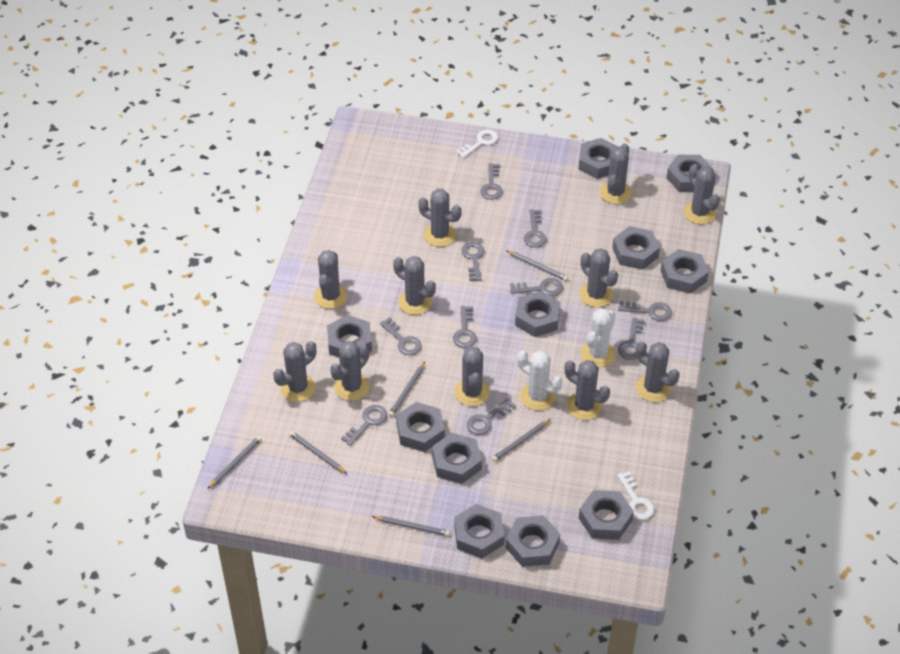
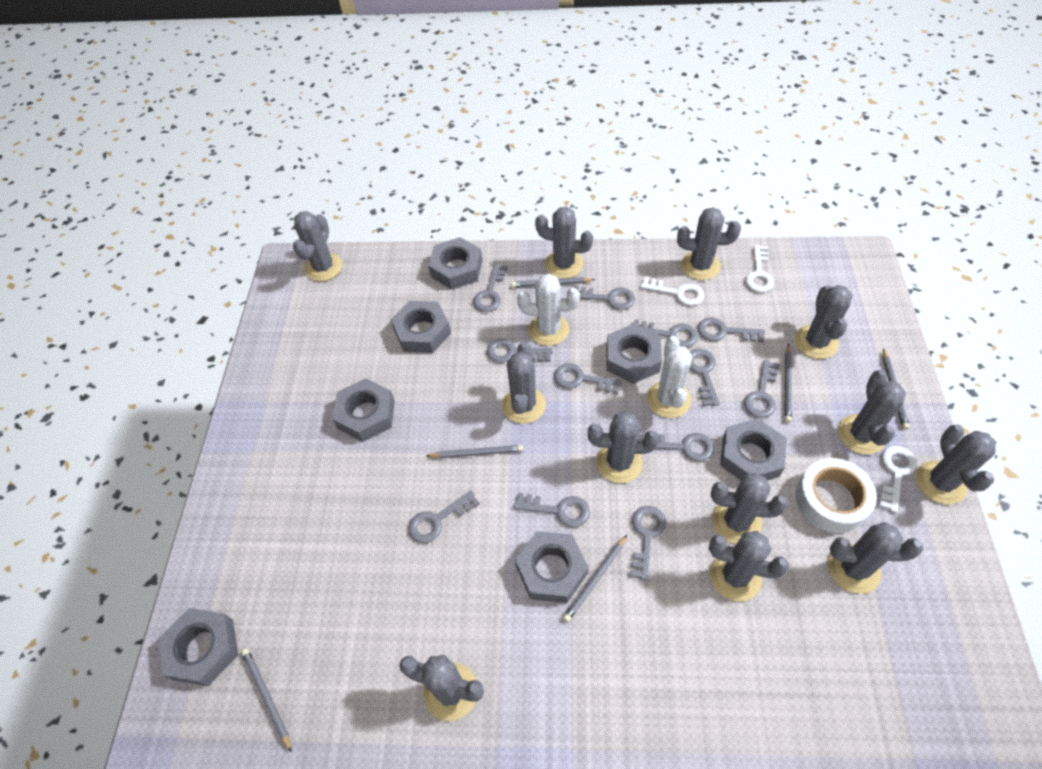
grey cactus: [273,341,316,402] [314,250,348,309] [330,341,370,401] [393,256,436,315] [418,189,462,247] [455,346,490,406] [564,360,610,420] [580,249,618,307] [600,143,632,204] [636,341,679,402] [684,164,720,224] = 11 -> [293,211,342,281] [399,655,484,721] [502,342,546,424] [535,207,593,278] [588,411,659,483] [677,207,741,280] [709,531,789,602] [711,473,788,544] [795,285,853,359] [828,522,924,594] [838,370,906,455] [916,425,996,504] = 12
grey key: [341,405,387,446] [380,317,422,355] [453,306,477,348] [461,242,484,281] [467,398,516,435] [481,163,503,200] [510,278,563,296] [524,209,547,247] [618,301,672,321] [618,318,645,360] = 10 -> [409,490,480,543] [473,264,508,312] [487,339,553,363] [514,493,590,527] [554,363,622,394] [574,286,635,310] [630,506,666,581] [634,319,698,347] [642,432,714,462] [690,349,720,406] [697,317,765,343] [744,360,780,418] = 12
grey nut: [327,315,372,358] [396,402,445,452] [432,433,482,484] [454,504,504,558] [506,515,560,567] [515,291,560,337] [579,138,619,179] [579,490,634,540] [612,226,660,270] [661,249,709,294] [667,155,713,192] = 11 -> [159,608,238,686] [333,378,395,442] [391,301,451,353] [428,237,483,290] [515,531,588,603] [606,323,662,384] [720,418,787,480] = 7
white key: [456,130,498,158] [617,471,654,520] = 2 -> [641,276,704,306] [745,245,774,292] [878,446,917,513] = 3
white tape: none = 0 -> [796,458,877,533] = 1

